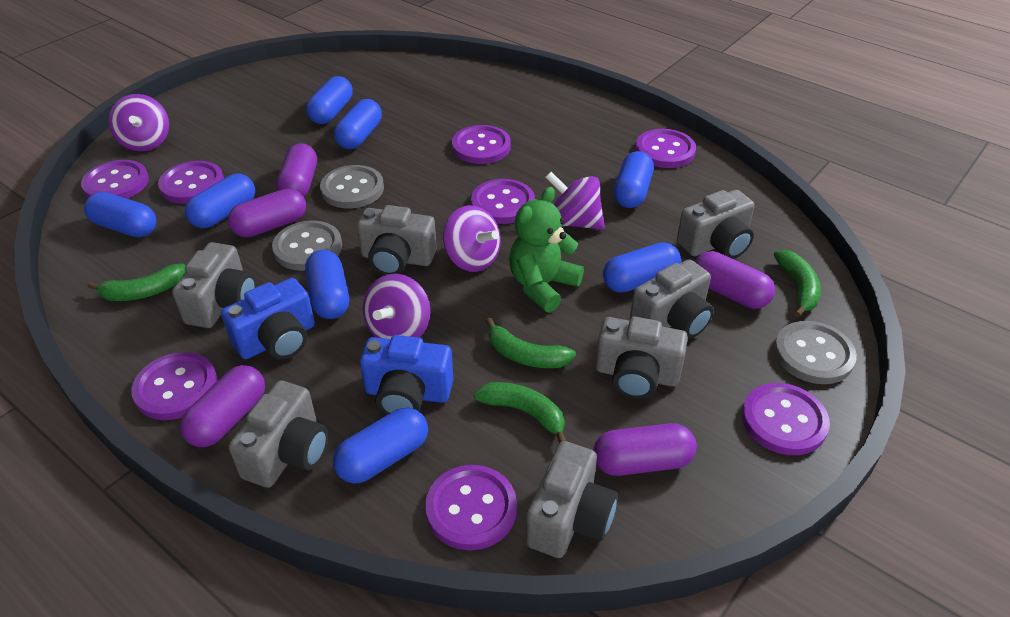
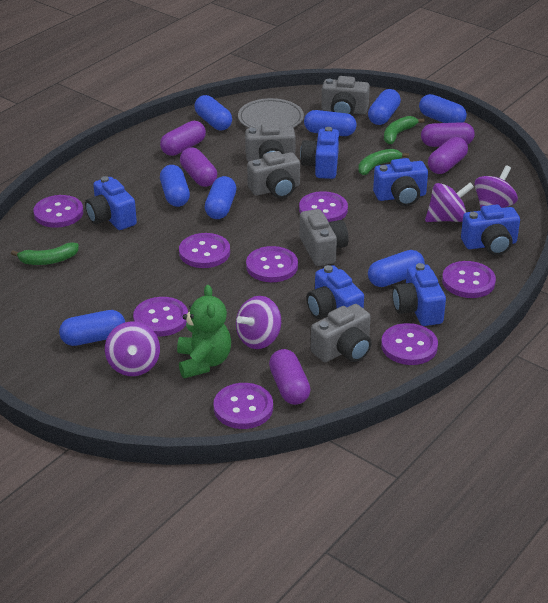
blue camera: [221,278,315,360] [360,335,453,415] = 2 -> [85,176,137,230] [300,127,339,179] [306,265,364,319] [373,158,428,206] [392,263,446,326] [461,204,520,255] = 6
green banana: [87,263,185,301] [474,382,566,443] [486,317,576,368] [774,250,821,317] = 4 -> [11,242,79,265] [358,149,409,175] [384,116,425,144] = 3
grey button: [272,220,342,271] [320,165,384,208] [774,321,857,384] = 3 -> none = 0
grey camera: [172,242,256,328] [228,380,328,488] [357,205,437,275] [525,441,618,558] [595,317,688,399] [630,259,714,339] [677,190,755,259] = 7 -> [245,123,296,162] [247,151,300,199] [300,209,349,266] [311,304,372,362] [321,76,370,115] = 5
grey plate: none = 0 -> [238,98,304,128] = 1

